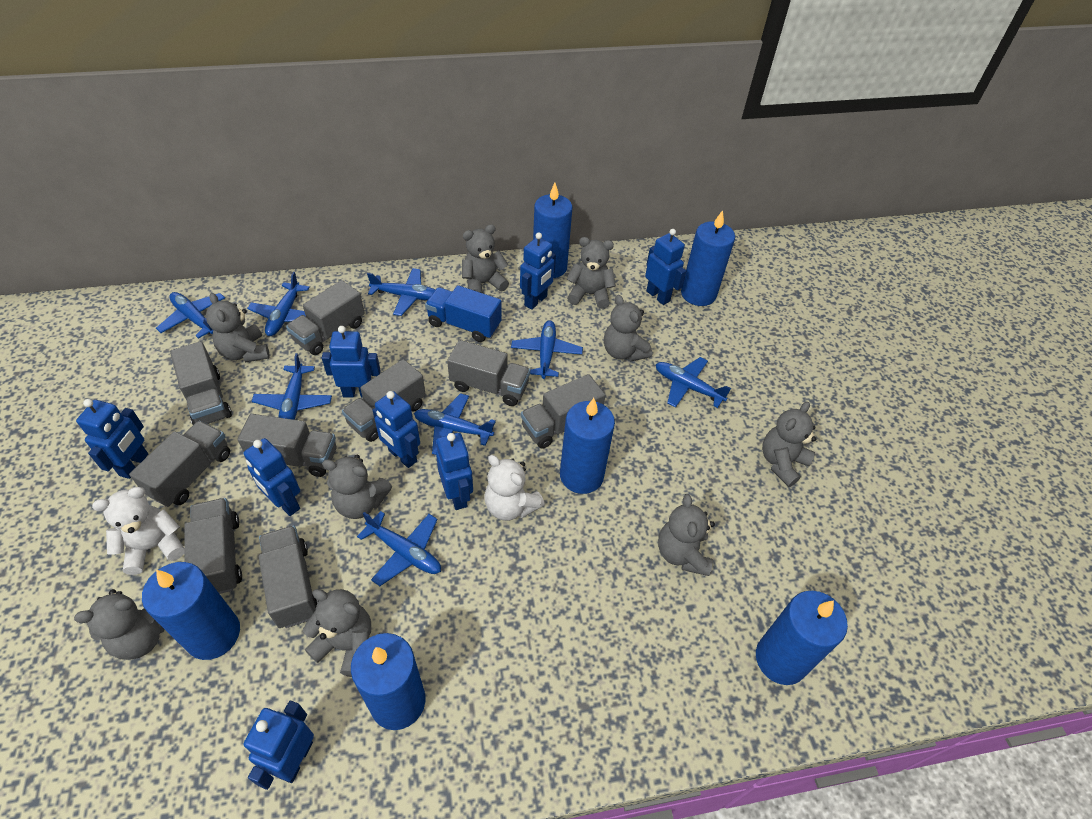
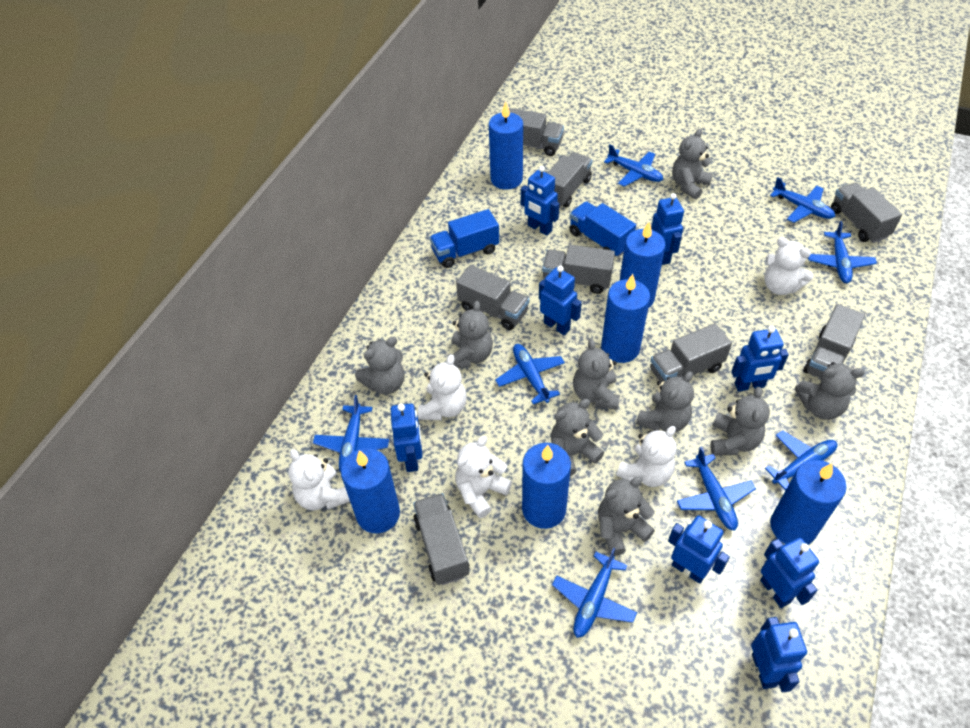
blue truck: [425,285,502,342] = 1 -> [429,209,499,268] [570,201,636,257] = 2
grey truck: [129,421,230,507] [170,341,232,425] [184,498,242,594] [238,414,337,477] [259,526,319,628] [286,280,365,355] [342,359,426,442] [447,340,530,406] [521,374,605,449] = 9 -> [413,493,470,585] [456,265,529,330] [509,108,564,156] [542,245,615,294] [548,152,593,208] [650,323,732,382] [803,304,865,378] [831,183,902,243] = 8
white teddy bear: [92,487,184,575] [484,455,545,521] = 2 -> [289,449,350,510] [418,354,467,420] [455,436,512,518] [616,426,676,487] [764,237,813,295] = 5

